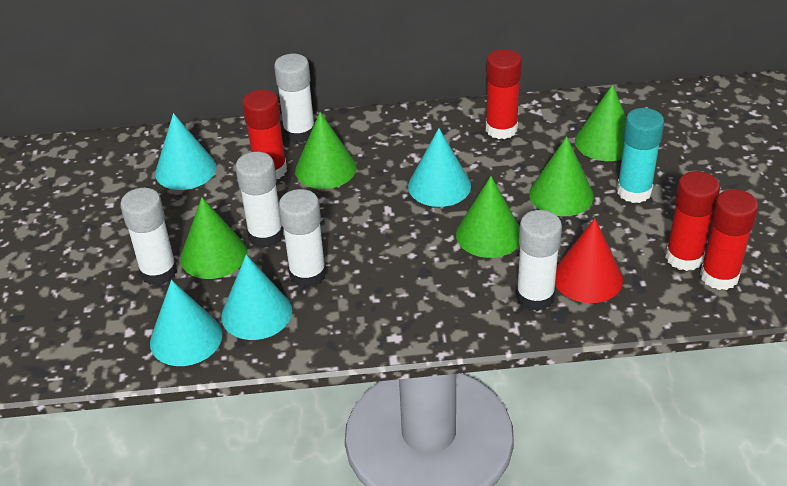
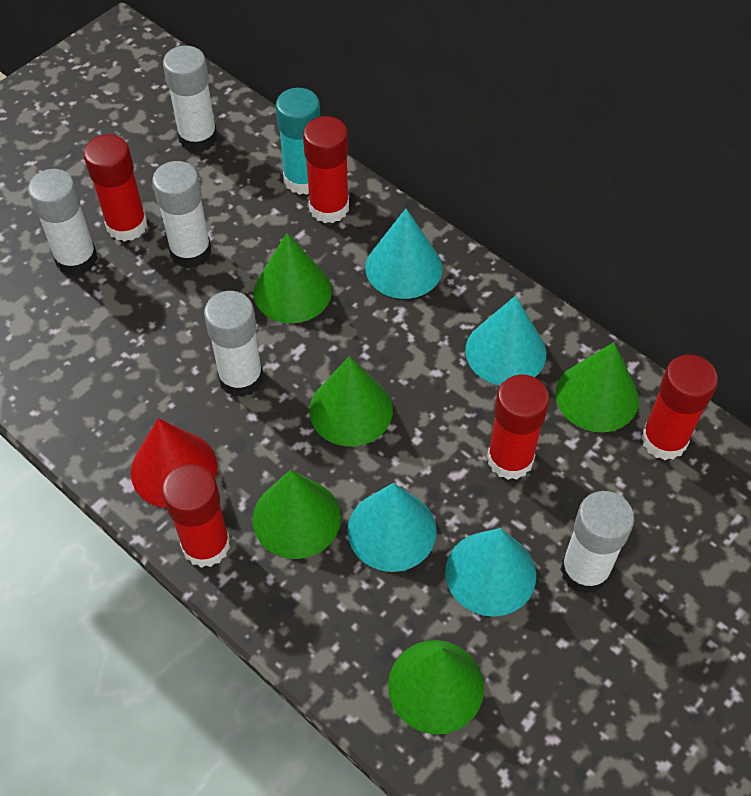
red glue stick: [242,89,287,179] [486,49,522,139] [665,171,720,271] [700,189,758,290] = 4 -> [83,134,147,242] [162,464,230,568] [303,116,349,223] [487,375,550,480] [641,354,718,460] = 5

